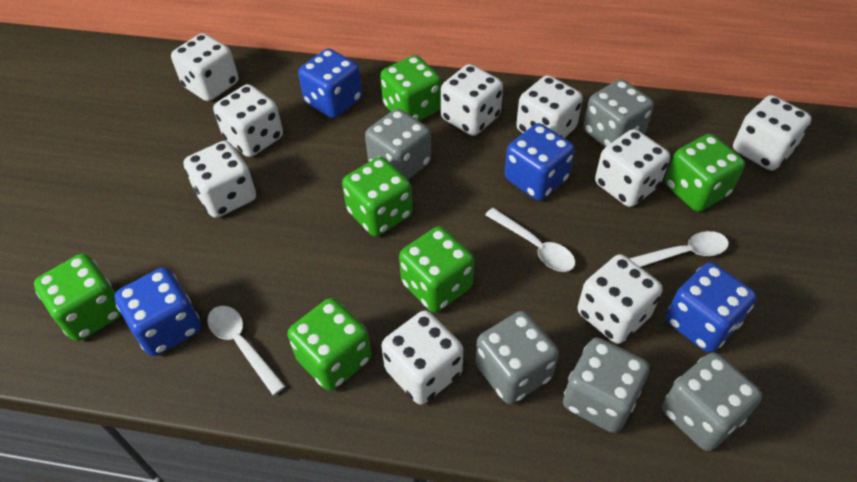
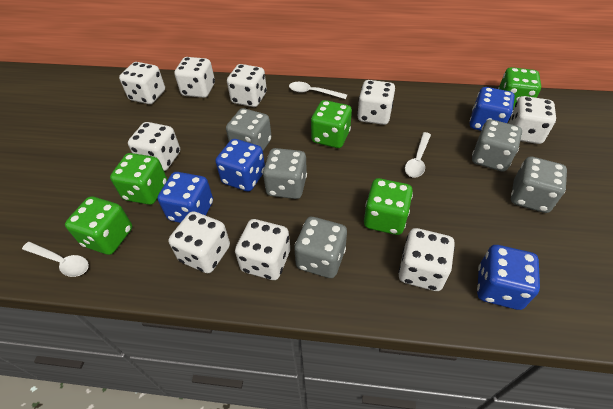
green dice: [34,254,122,341] [288,298,372,391] [342,157,413,236] [380,55,441,121] [399,226,474,312] [665,134,745,212] = 6 -> [65,196,132,255] [110,153,167,205] [311,100,352,148] [364,178,413,235] [498,67,541,109] = 5

